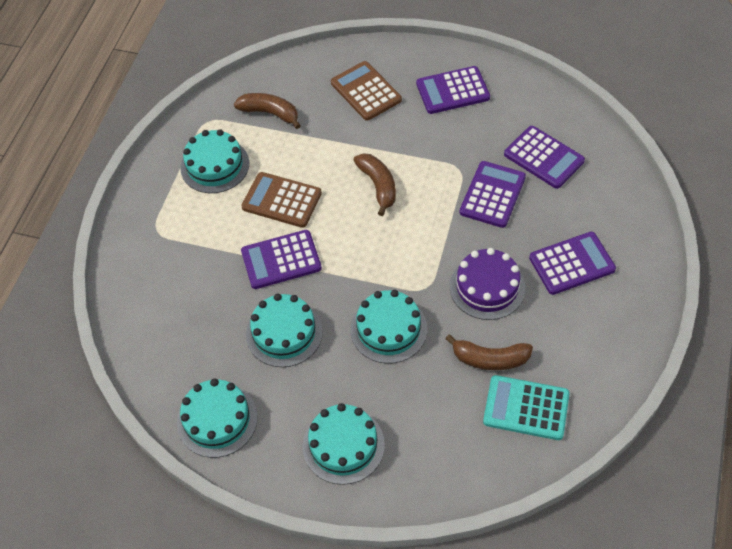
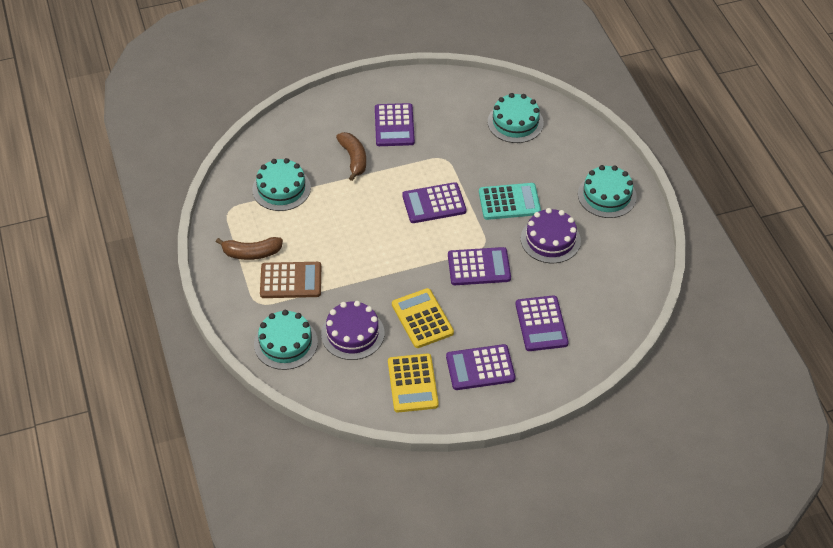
brown banana: [234,93,301,129] [353,153,396,216] [446,334,533,370] = 3 -> [216,237,283,260] [336,132,366,181] = 2
brown calculator: [241,172,322,228] [331,61,402,121] = 2 -> [260,262,321,298] = 1
purple cake: [450,248,525,320] = 1 -> [321,301,384,360] [521,208,581,263] = 2
turquoise cake: [177,378,258,458] [180,129,249,193] [246,293,323,367] [303,403,385,485] [350,290,427,364] = 5 -> [252,158,311,211] [254,310,318,370] [488,93,544,143] [578,165,637,218] = 4
yellow calculator: none = 0 -> [388,354,439,413] [392,288,454,348] = 2

